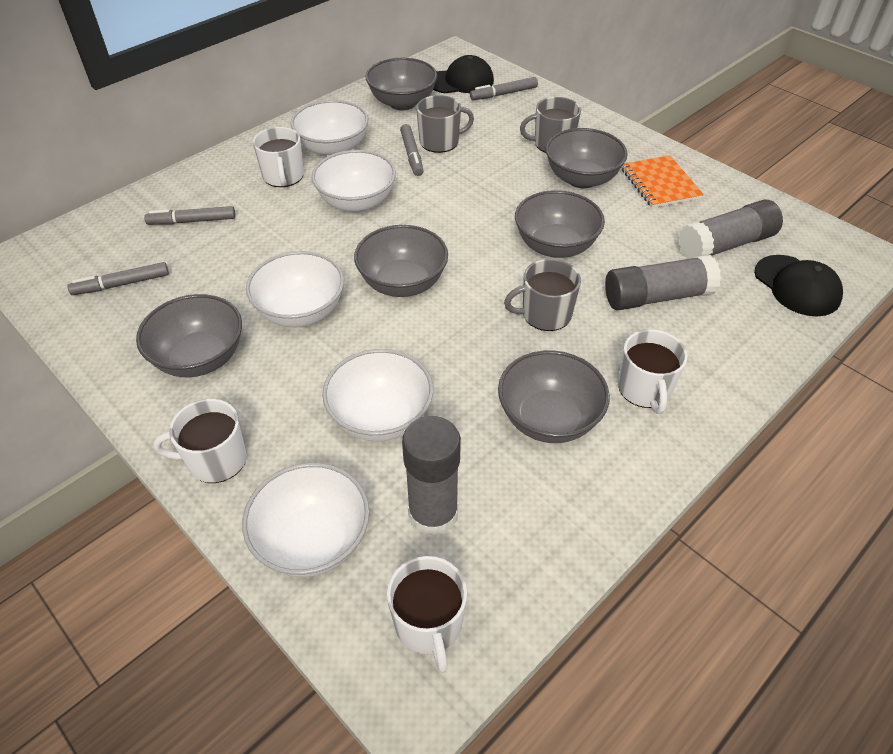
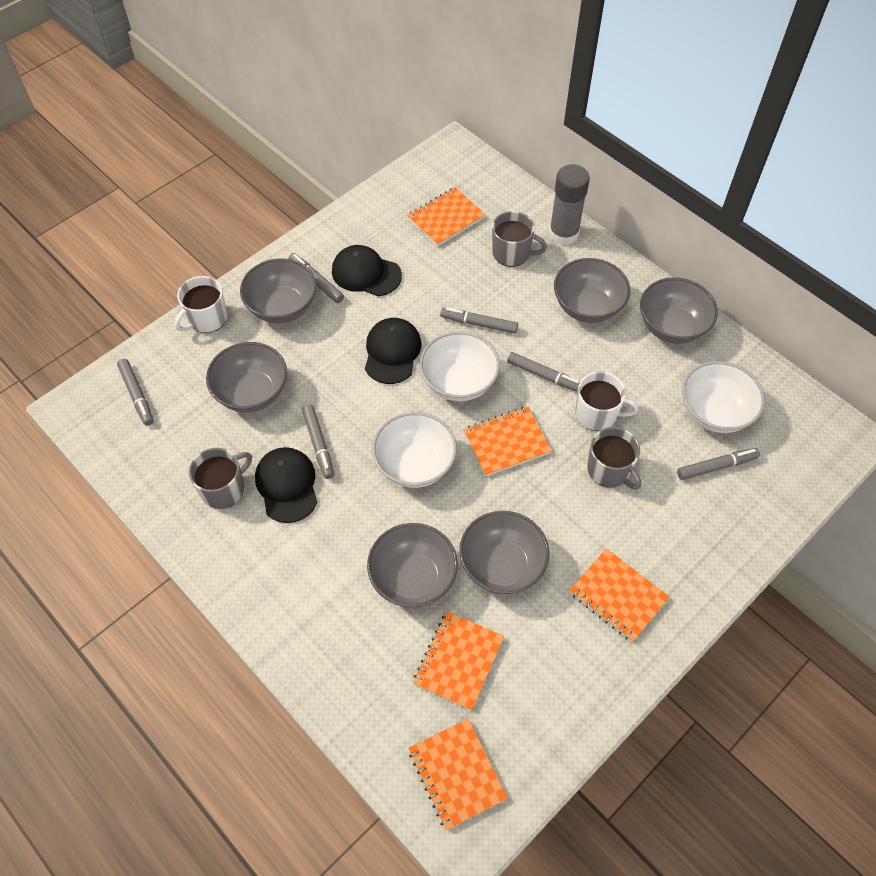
black cap: [433,55,494,94] [754,255,843,317] = 2 -> [255,447,318,523] [332,245,402,296] [365,318,421,384] = 3
grey glue stick: [402,416,461,537] [605,255,721,310] [679,199,783,259] = 3 -> [549,164,590,245] = 1
grey marker: [67,262,169,295] [144,206,236,225] [400,124,423,176] [470,77,538,100] = 4 -> [117,359,154,426] [289,253,344,303] [302,404,334,479] [440,308,518,334] [507,352,580,392] [677,448,760,480] = 6
orange notebook: [621,155,704,208] = 1 -> [407,187,486,246] [409,719,508,830] [413,611,504,711] [463,407,552,477] [570,548,670,642] = 5
white bowl: [242,463,370,577] [246,251,344,327] [291,100,368,157] [312,150,396,213] [322,349,433,442] = 5 -> [372,412,457,488] [420,332,500,401] [682,361,765,433] = 3
white mug: [154,399,247,483] [253,127,304,187] [387,556,467,673] [618,329,687,414] = 4 -> [175,276,227,333] [575,372,638,431] = 2

